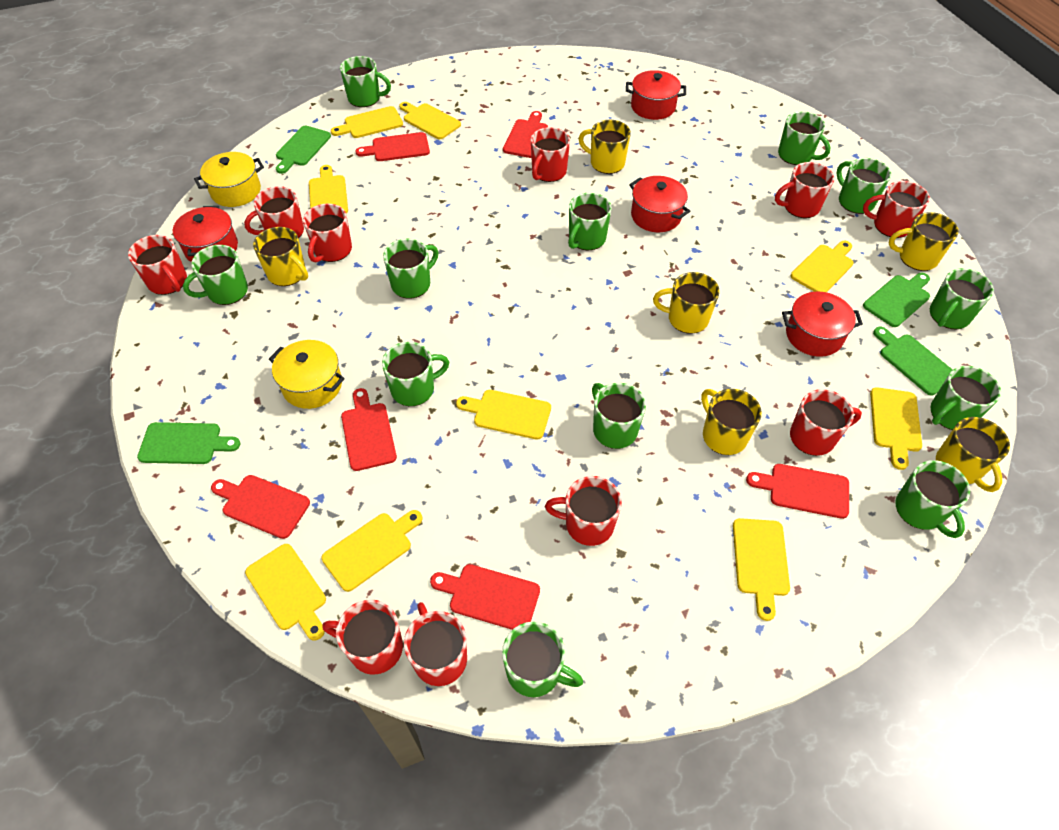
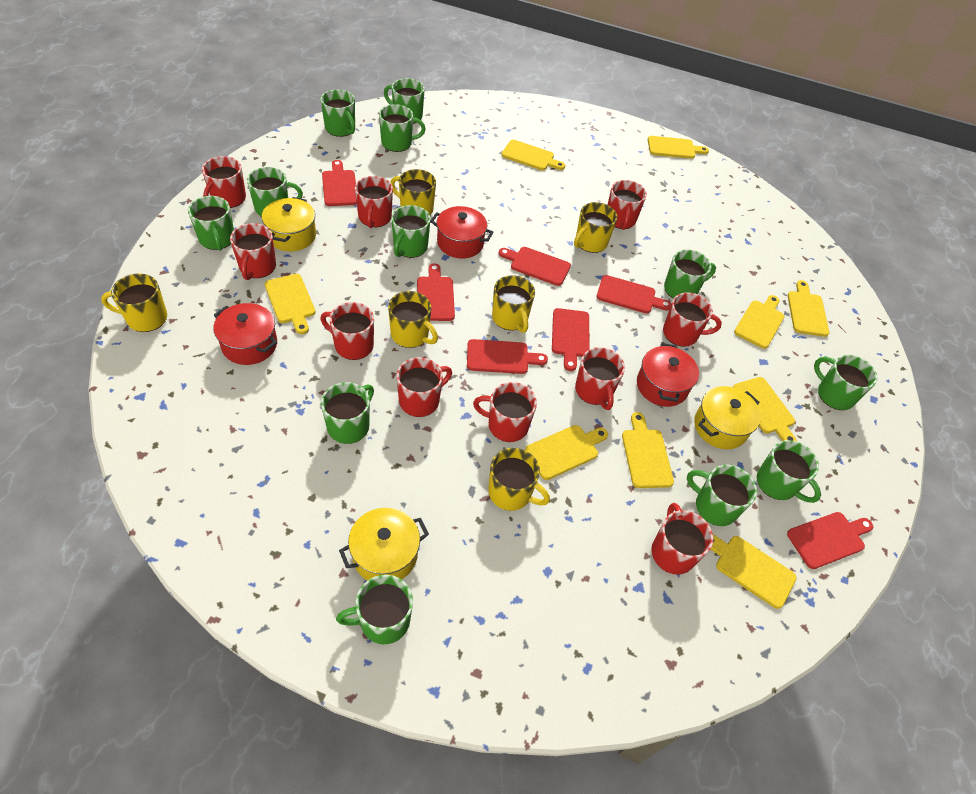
green cutting board: [137,422,240,464] [276,126,331,174] [863,273,930,327] [873,327,953,395] = 4 -> none = 0
red cutting board: [211,475,310,539] [341,388,397,471] [355,132,430,161] [430,564,540,630] [503,111,548,158] [746,464,849,519] = 6 -> [322,160,357,206] [417,263,455,321] [467,339,548,374] [498,247,571,286] [552,308,589,371] [596,275,671,314] [787,512,873,569] = 7
red pot: [173,206,238,262] [626,70,686,120] [629,176,690,232] [782,291,863,357] = 4 -> [213,303,278,365] [430,206,493,259] [637,343,699,407] = 3
yellow pot: [194,152,264,207] [269,340,345,409] = 2 -> [262,197,316,251] [339,508,429,580] [694,386,761,449] = 3

